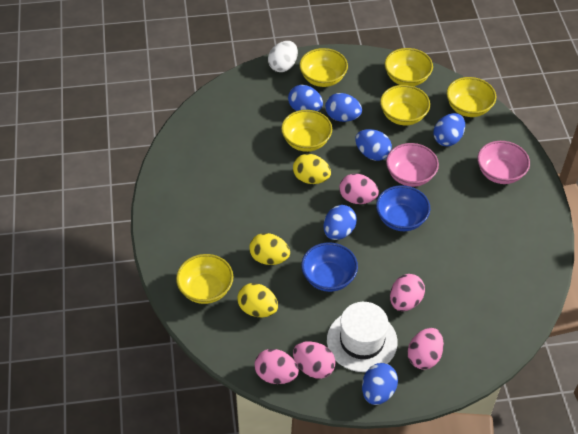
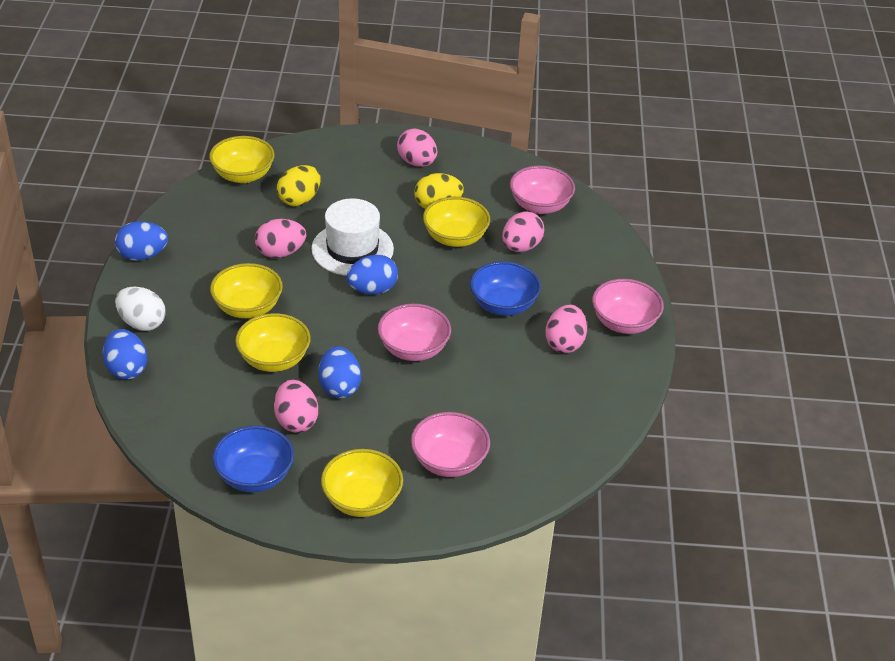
blue egg: [288,85,323,112] [323,205,357,240] [325,93,362,122] [355,129,392,161] [362,363,398,405] [433,113,465,146] = 6 -> [103,329,147,379] [115,221,168,261] [318,346,361,398] [346,254,398,294] = 4
pink bowl: [386,143,439,187] [477,141,530,184] = 2 -> [378,304,451,361] [411,412,490,477] [510,166,575,214] [592,279,664,334] = 4
yellow bowl: [176,254,233,304] [281,110,332,152] [299,48,348,87] [380,85,430,125] [385,48,433,86] [447,77,496,117] = 6 -> [209,136,275,183] [210,263,283,318] [235,313,311,372] [321,449,403,517] [423,197,490,247] = 5
yellow egg: [237,283,278,317] [249,233,290,265] [293,154,331,184] = 3 -> [277,165,321,206] [414,173,464,209] = 2

